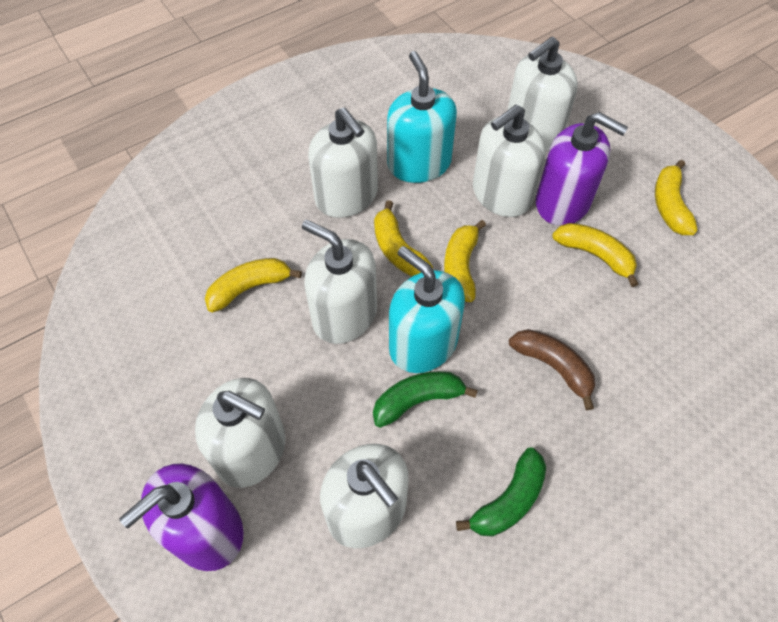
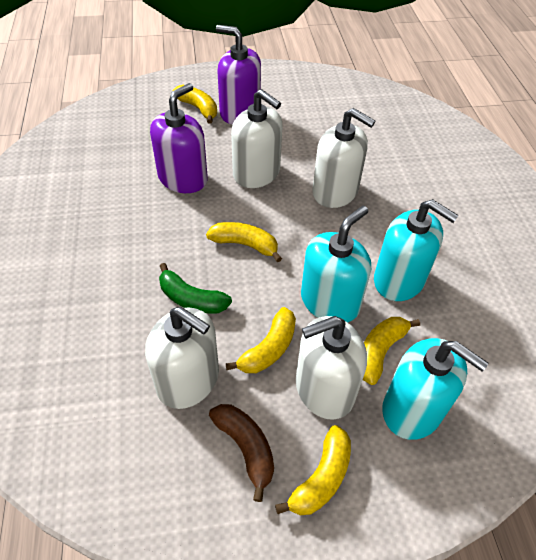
green banana: [373,371,478,428] [456,447,546,536] = 2 -> [159,263,232,313] = 1
turquoise soap dispenser: [387,51,457,183] [389,246,465,373] = 2 -> [301,206,371,323] [374,199,459,301] [382,338,489,440] = 3
white soap dispenser: [195,378,285,488] [302,220,377,344] [308,107,378,218] [320,444,409,548] [473,104,546,217] [507,37,578,151] = 6 -> [145,307,219,409] [231,89,283,188] [296,316,367,420] [312,108,375,208] = 4

